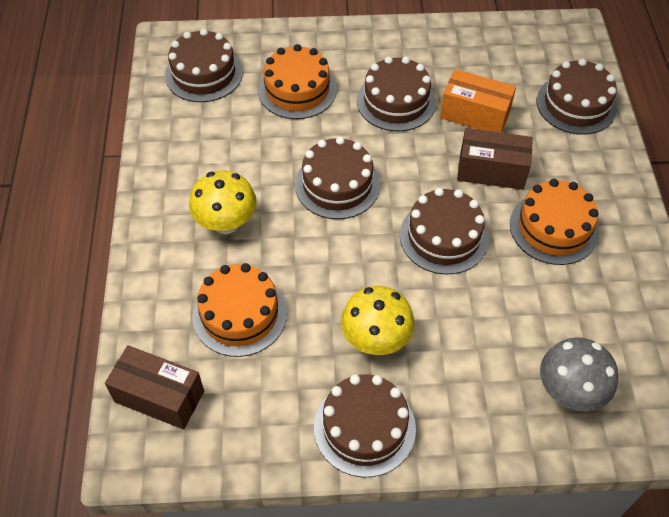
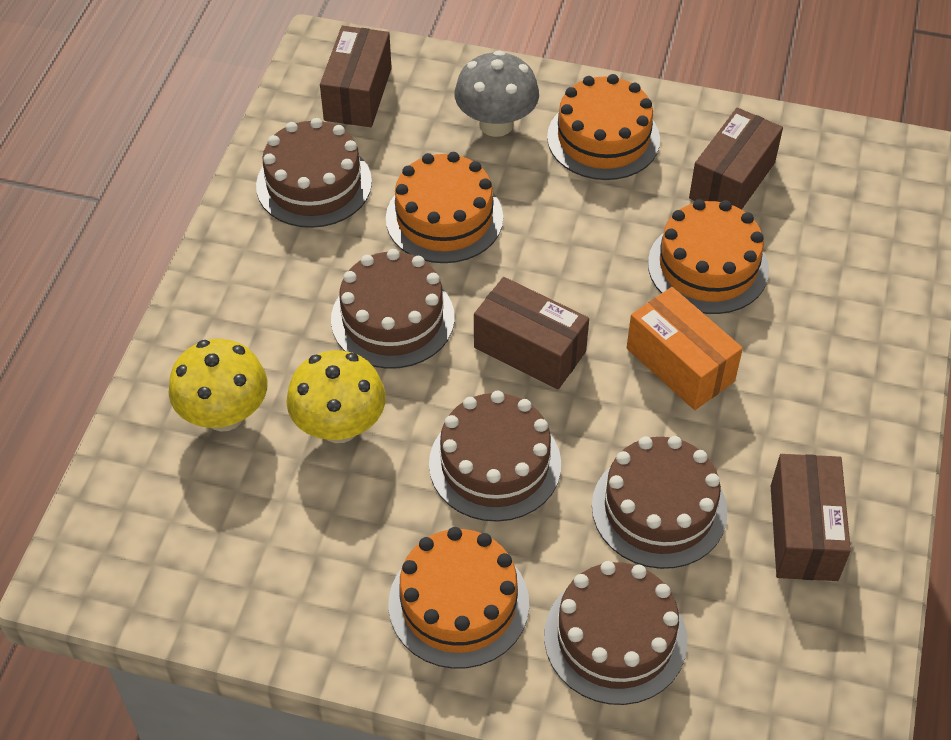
brown box: [105,345,204,430] [457,128,533,190] = 2 -> [320,26,392,127] [474,277,589,389] [689,108,783,209] [771,454,851,581] = 4
brown cake: [165,29,243,102] [295,136,380,219] [314,374,416,477] [357,56,436,131] [400,188,489,275] [537,59,617,135] = 6 -> [256,118,372,228] [331,249,455,369] [429,391,561,522] [544,561,687,705] [592,436,727,569] = 5
orange cake: [192,263,287,357] [258,44,337,119] [510,179,599,265] = 3 -> [386,152,503,263] [389,527,529,669] [547,74,660,180] [648,199,769,314] = 4

